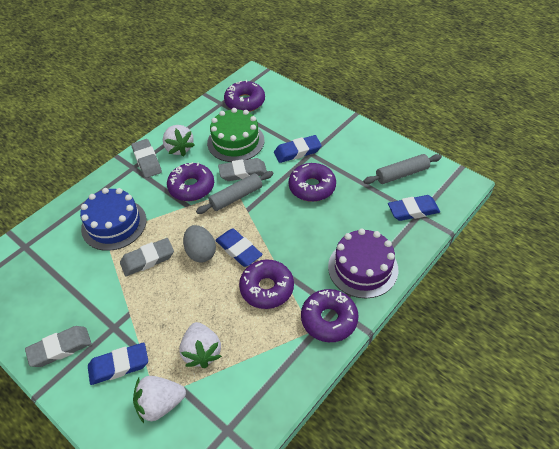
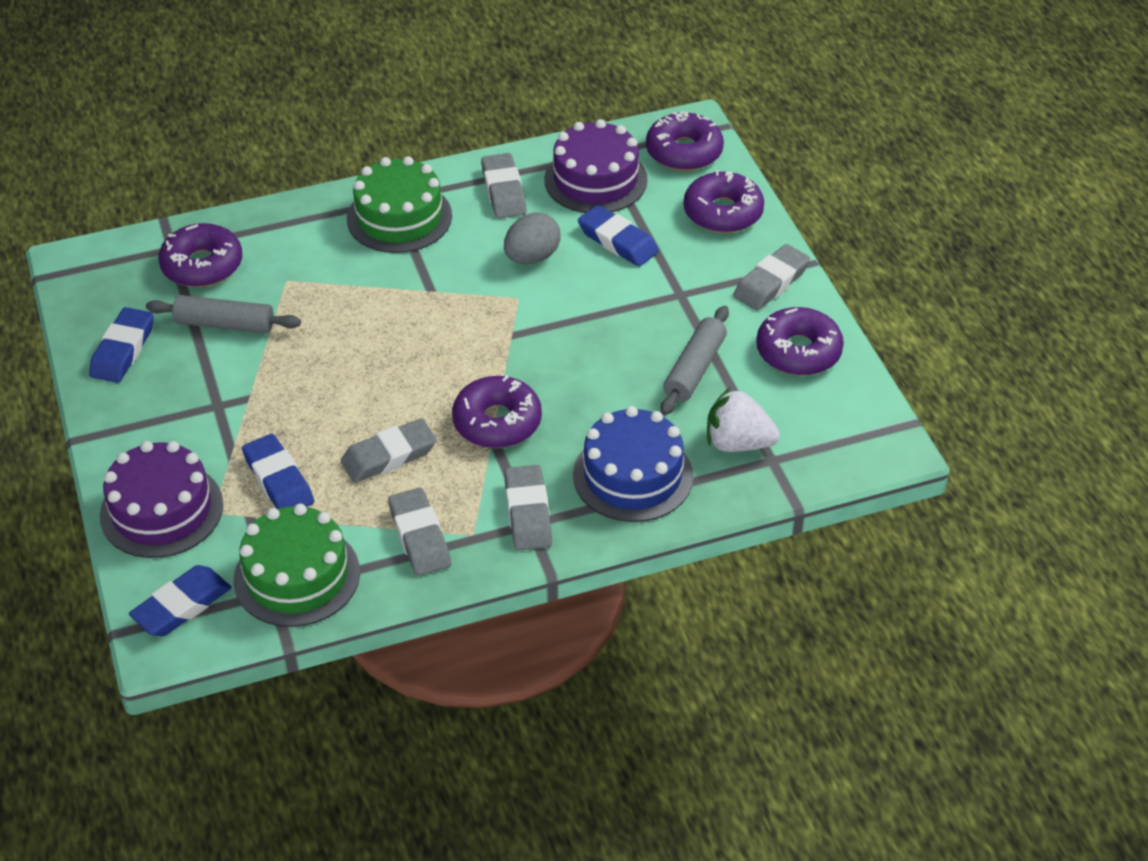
green cake: [207,108,264,162] = 1 -> [234,504,360,627] [347,156,452,253] = 2
grey eraser: [25,326,91,367] [120,238,174,276] [131,139,162,178] [218,158,267,181] = 4 -> [341,418,436,483] [388,488,451,576] [481,153,527,218] [504,465,552,551] [733,244,810,311] = 5
purple cake: [328,228,398,298] = 1 -> [100,441,223,558] [544,119,648,213] = 2
white strawberry: [133,376,186,423] [163,125,195,156] [179,322,222,368] = 3 -> [707,387,780,452] = 1

